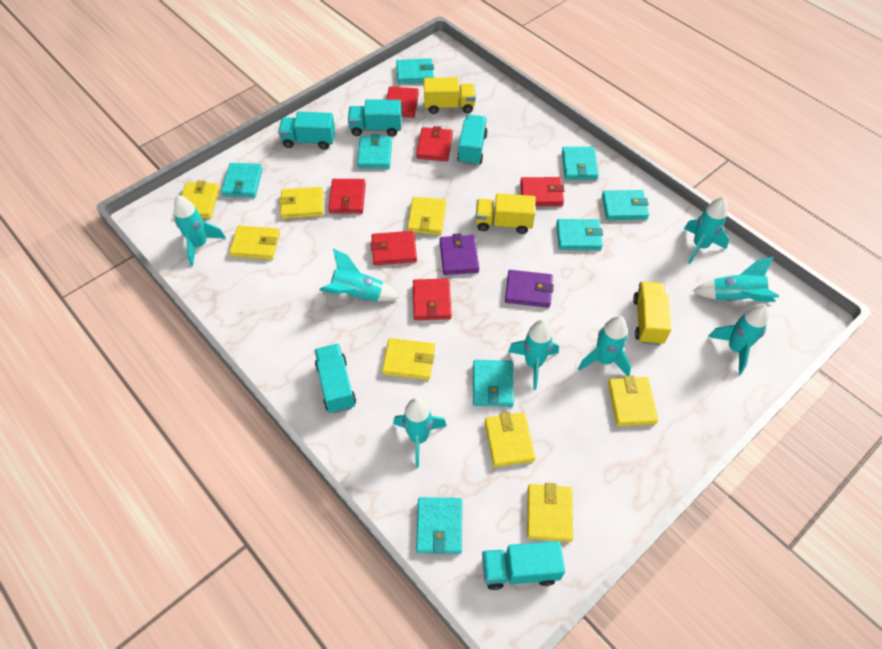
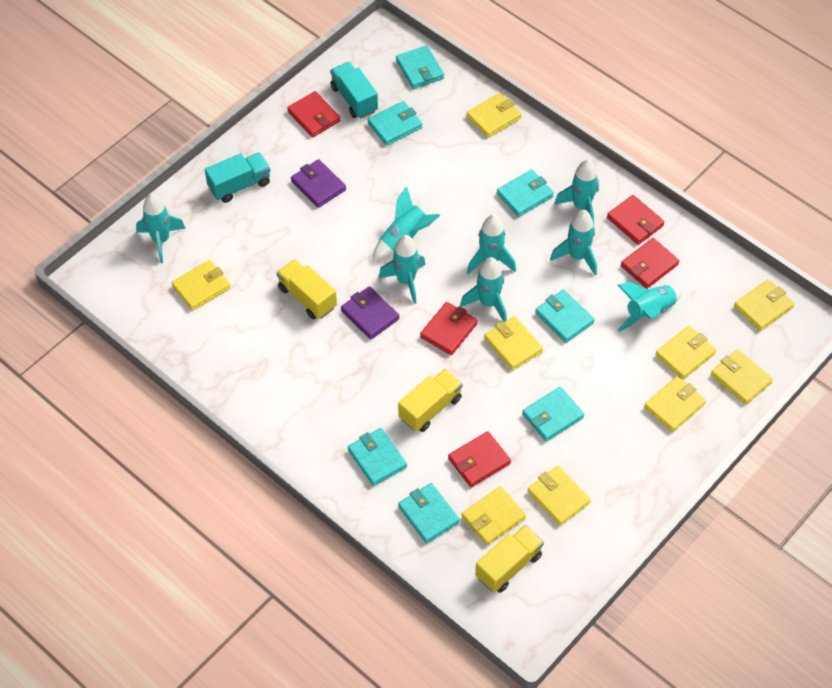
red wallet: [328,179,366,214] [371,231,417,265] [386,87,419,118] [413,278,452,320] [416,126,453,161] [520,177,564,206] = 6 -> [287,91,341,137] [420,302,478,355] [448,431,511,487] [607,195,665,245] [621,238,679,289] = 5
turquoise truck: [278,112,335,150] [314,344,356,414] [348,100,402,136] [457,115,488,166] [482,541,565,590] = 5 -> [205,152,270,203] [330,62,378,118] = 2
turquoise wallet: [221,163,263,198] [357,134,392,169] [396,58,434,84] [416,497,462,554] [473,360,514,407] [556,219,603,250] [562,147,599,180] [602,190,649,220] = 8 -> [348,428,407,486] [368,101,422,146] [396,46,444,89] [398,483,460,543] [497,170,554,217] [522,387,584,442] [535,290,595,343] = 7
yellow wallet: [181,181,220,218] [229,226,280,260] [279,187,323,219] [382,338,435,380] [407,197,446,235] [485,412,536,467] [527,483,573,542] [608,375,659,426] = 8 -> [172,260,231,311] [462,486,526,545] [466,93,522,138] [484,316,543,370] [528,466,591,526] [644,376,706,432] [655,326,716,380] [711,349,773,405] [734,279,794,331] = 9

